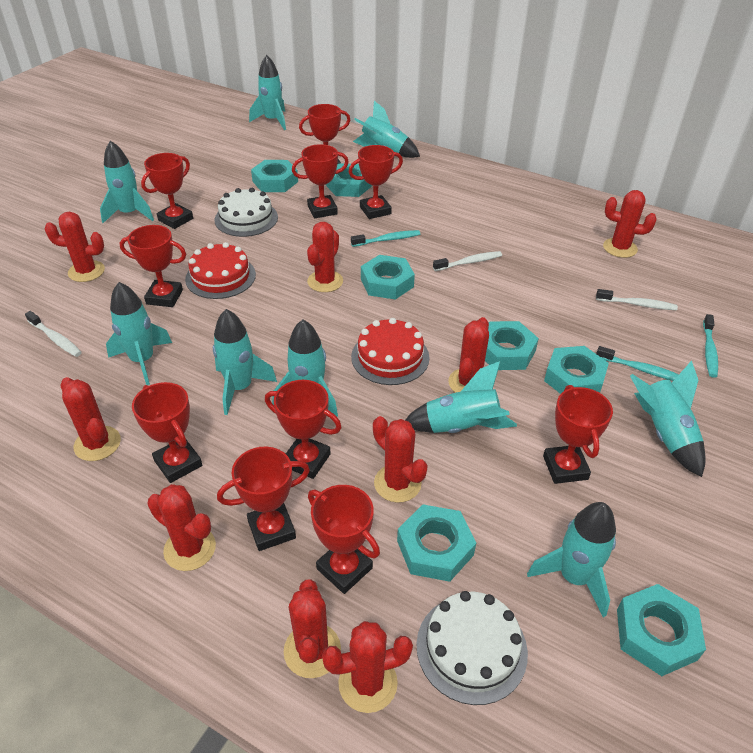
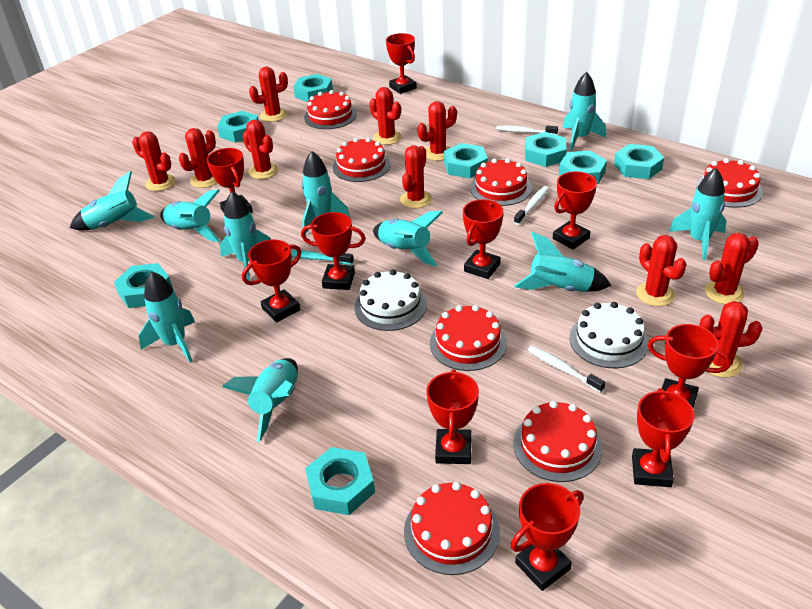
red cactus: [45,212,105,282] [60,377,121,461] [147,484,216,571] [284,579,341,678] [307,222,343,292] [322,621,413,713] [373,416,428,503] [448,317,489,393] [603,190,657,258] = 9 -> [132,131,176,191] [179,128,217,188] [243,119,278,179] [249,67,288,122] [369,87,402,145] [400,145,432,208] [417,101,457,161] [636,235,687,306] [699,301,763,378] [705,233,759,304] = 10
red cake: [185,242,256,299] [351,318,430,385] = 2 -> [304,90,357,129] [333,138,391,182] [404,482,500,575] [430,305,507,371] [470,158,532,206] [513,401,602,482] [696,158,763,208] = 7
turquoise nut: [251,160,298,192] [326,163,372,197] [361,255,415,300] [397,504,476,582] [485,321,539,370] [544,346,609,394] [617,584,706,676] = 7 -> [114,263,172,308] [217,111,259,143] [293,74,333,102] [305,447,375,515] [444,143,488,178] [525,132,567,167] [559,150,607,184] [614,144,664,179] = 8
turquoise rocket: [100,141,154,223] [106,282,172,385] [213,309,277,415] [249,55,286,130] [272,319,338,417] [353,101,420,158] [405,361,517,433] [527,502,616,617] [630,360,706,477] = 9 -> [70,171,155,230] [139,271,195,363] [160,189,220,242] [220,191,271,281] [222,358,298,442] [302,151,350,234] [373,211,443,267] [514,232,611,292] [563,72,606,151] [669,168,726,260] = 10
turquoise toothbrush: [351,230,420,247] [596,346,679,381] [703,314,718,378] = 3 -> [291,250,354,265] = 1

